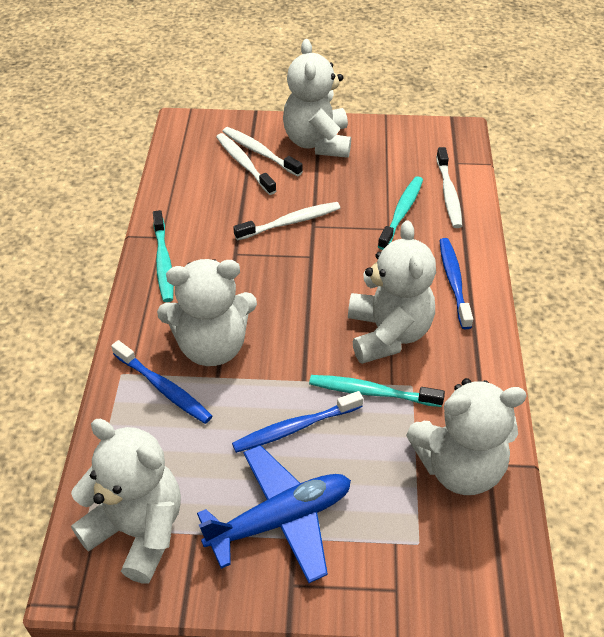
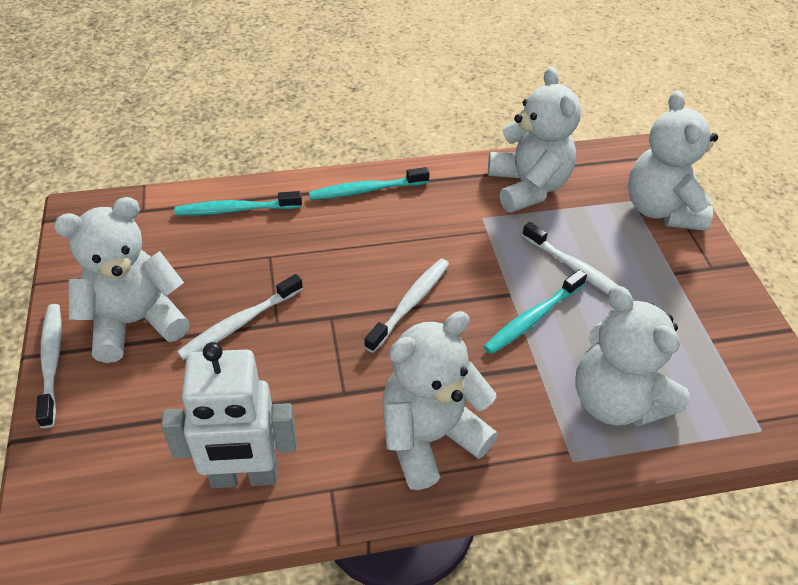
blue plane: [197,445,351,583] = 1 -> none = 0
blue toothbrush: [111,340,212,424] [232,391,363,453] [439,238,473,329] = 3 -> none = 0
white robot: none = 0 -> [161,342,297,488] = 1

